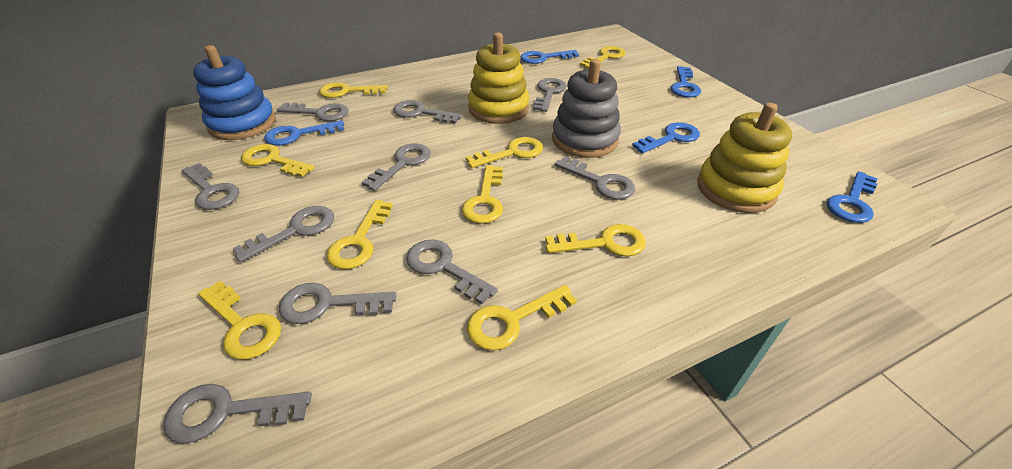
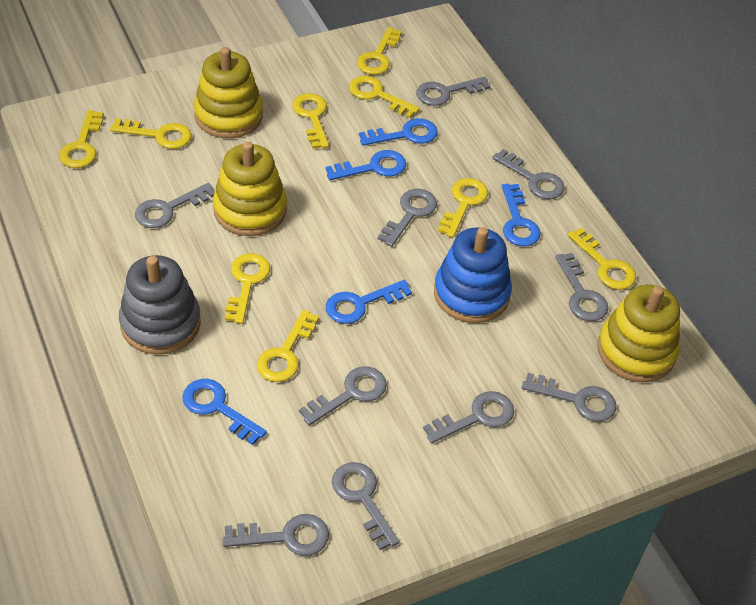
yellow stacking toy: [468,32,529,124] [697,103,792,213] = 2 -> [194,47,263,138] [213,141,287,236] [597,285,680,382] = 3

